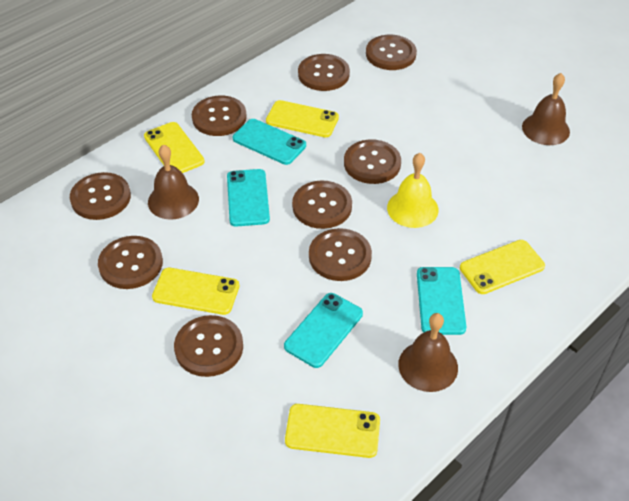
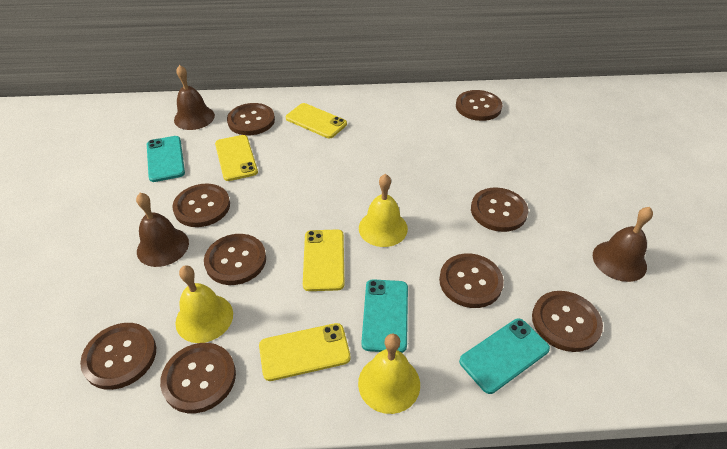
turquoise phone: [227,169,270,227] [233,119,306,165] [284,293,363,368] [417,267,466,335] = 4 -> [147,136,185,182] [361,279,408,353] [459,318,550,394] = 3
yellow bell: [387,153,438,228] = 1 -> [175,265,233,343] [358,334,420,414] [359,174,408,247] = 3
yellow phone: [144,122,205,173] [152,268,239,315] [266,100,339,137] [285,404,380,458] [460,240,545,294] = 5 -> [215,135,258,181] [259,323,350,381] [286,103,347,138] [303,230,345,291] = 4

